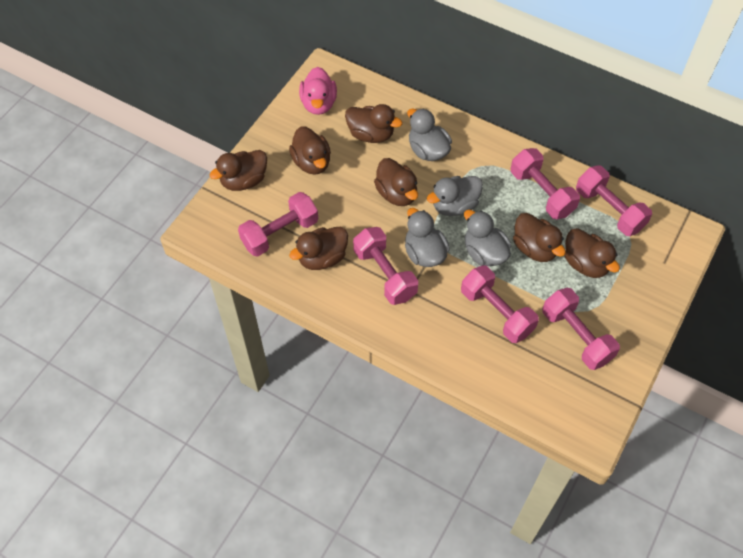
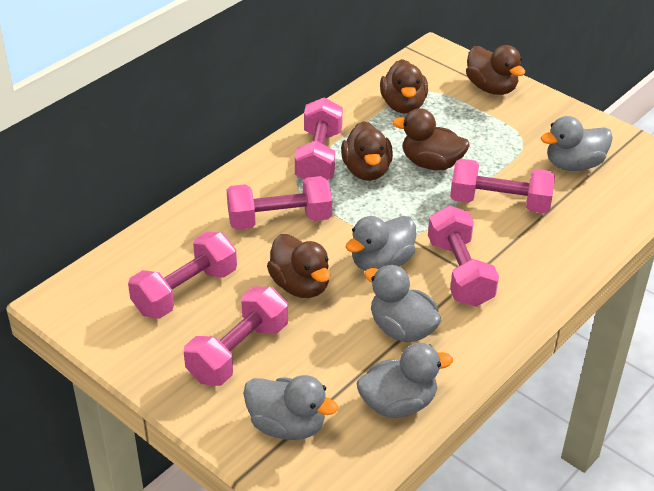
brown duck: [210,150,267,191] [289,126,331,175] [289,227,348,270] [345,104,402,143] [374,158,418,206] [513,213,566,262] [565,228,620,278] = 7 -> [267,234,330,298] [341,121,393,181] [380,59,428,114] [392,108,470,170] [466,45,525,95] = 5
grey duck: [405,208,450,267] [407,108,452,161] [427,176,483,216] [464,210,511,266] = 4 -> [243,375,338,440] [346,216,416,271] [357,343,453,418] [364,265,441,342] [541,116,613,171] = 5
pink duck: [299,67,337,115] = 1 -> none = 0

